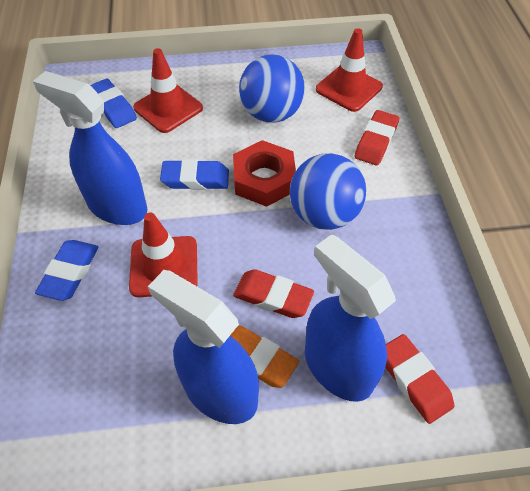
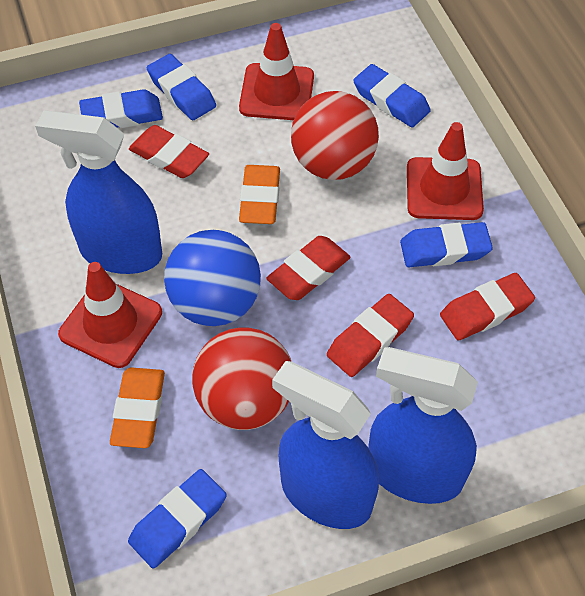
blue ball: [239,54,305,123] [290,153,366,230] = 2 -> [164,230,261,326] = 1
blue eraser: [35,240,98,301] [90,78,137,128] [160,159,229,190] = 3 -> [79,89,163,128] [128,469,227,569] [147,54,216,120] [353,64,431,128] [400,222,493,267] = 5
orange eraser: [230,326,299,388] = 1 -> [110,367,165,448] [239,165,280,224] = 2
red ball: none = 0 -> [192,327,292,430] [291,91,379,180] = 2
red eraser: [233,269,314,318] [354,110,399,166] [385,334,454,424] = 3 -> [129,125,209,178] [266,236,350,300] [327,294,414,377] [440,273,535,341] = 4
red nut: [233,140,296,207] = 1 -> none = 0

